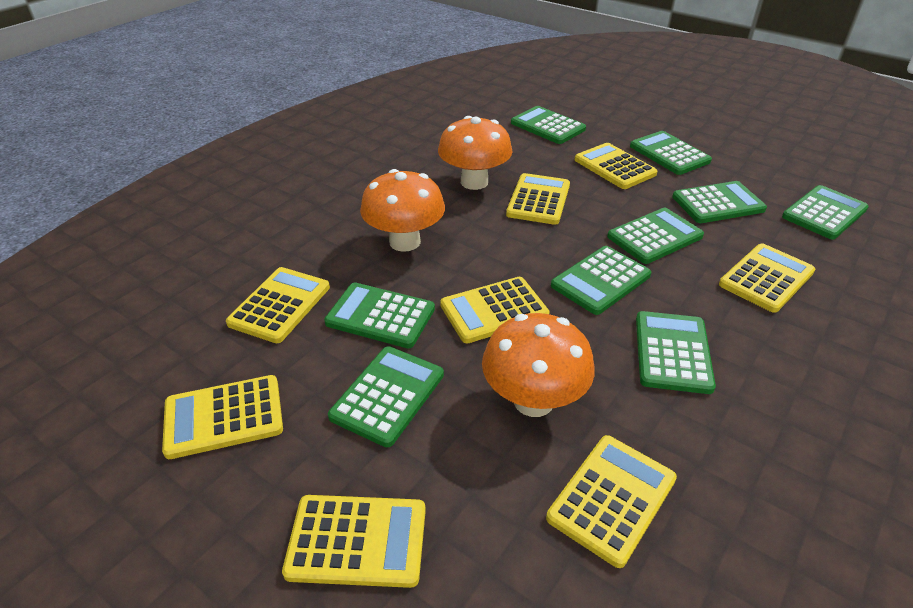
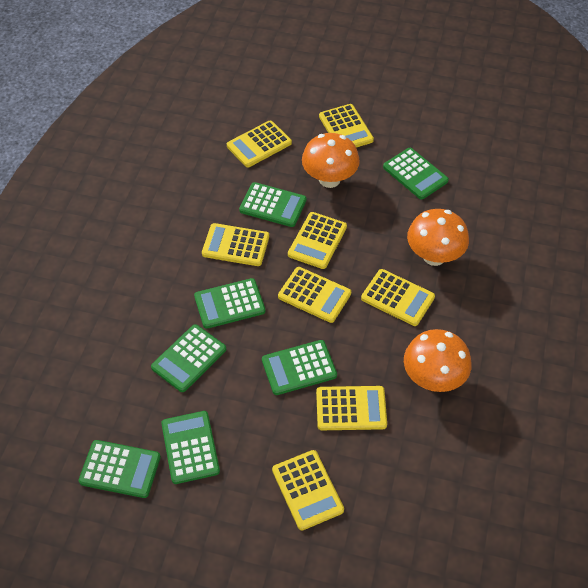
green calculator: [324,282,435,348] [328,346,444,447] [511,106,586,144] [551,246,651,315] [607,208,704,264] [630,131,712,175] [636,311,716,394] [672,181,767,223] [782,185,869,239] = 9 -> [78,440,161,498] [151,324,226,392] [161,411,220,484] [194,278,265,329] [239,182,307,227] [262,340,337,395] [383,148,449,199] = 7

